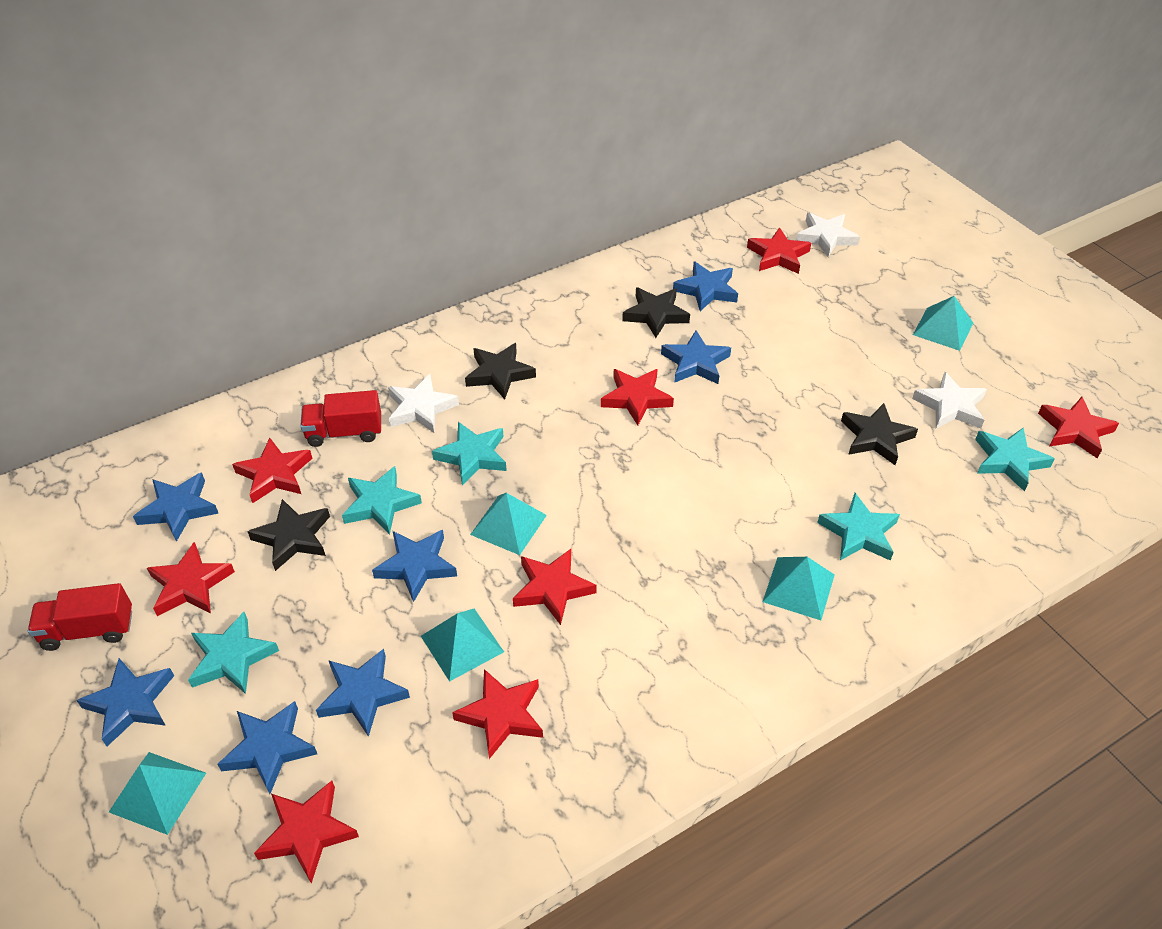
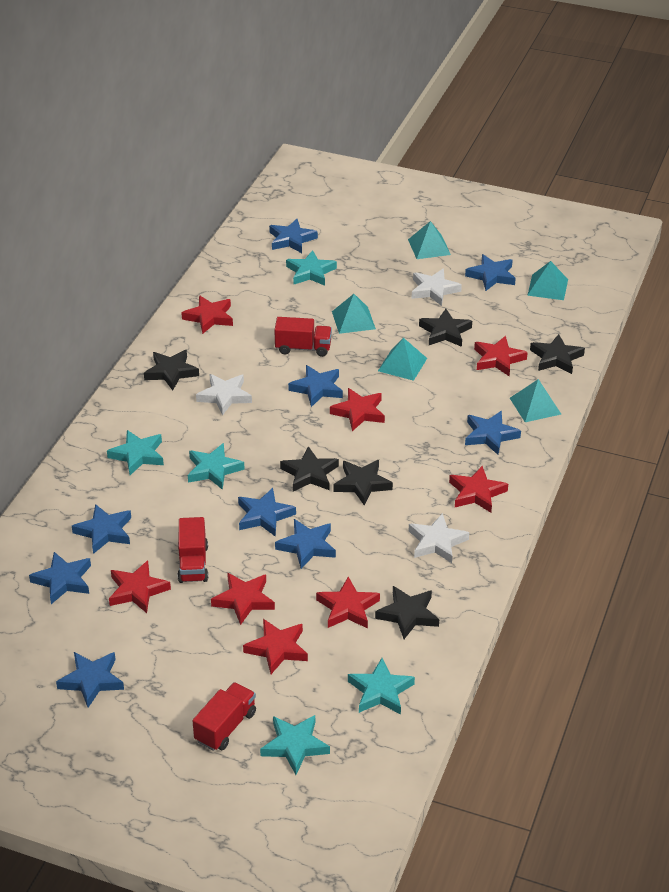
black star: [247,499,330,571] [465,343,536,399] [622,288,690,338] [841,403,918,465] = 4 -> [144,350,199,390] [280,446,339,492] [333,460,393,505] [375,586,439,639] [419,309,472,347] [530,334,585,374] = 6
blue star: [76,658,174,746] [133,472,219,542] [217,701,317,794] [316,649,410,737] [372,530,457,602] [661,330,731,384] [673,262,738,311] = 7 -> [29,552,91,604] [56,652,124,707] [72,504,131,554] [238,488,296,537] [269,219,318,253] [275,519,336,569] [288,365,343,407] [465,254,516,291] [465,411,521,455] = 9
red truck: [28,583,132,651] [300,390,381,447] = 2 -> [178,517,208,583] [192,682,256,751] [274,317,332,357] = 3

